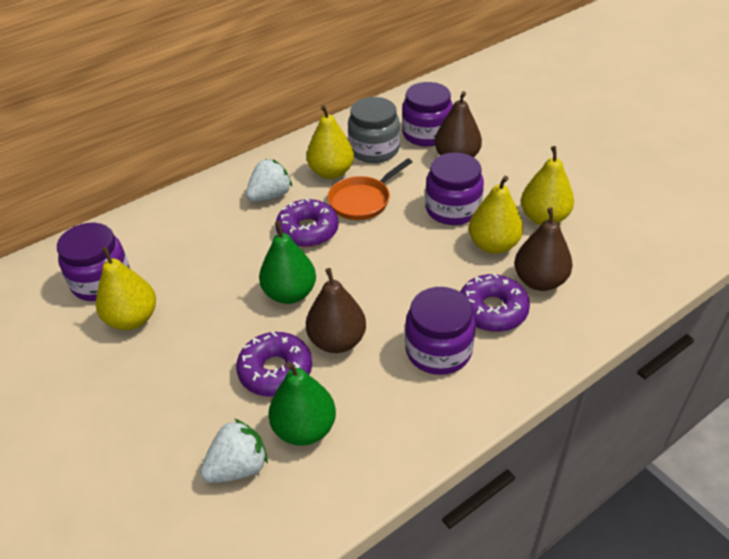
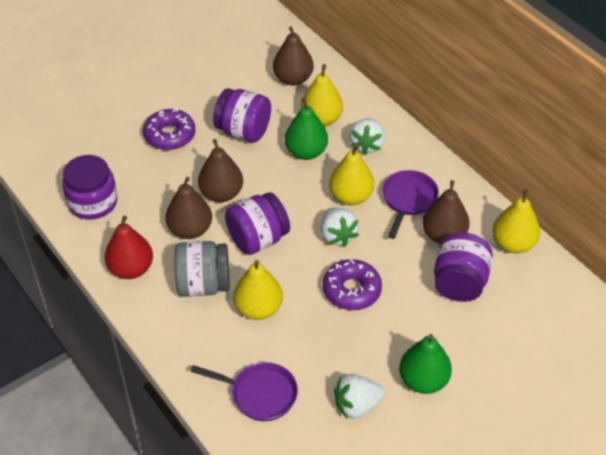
brown pear: [306,268,366,353] [435,91,482,157] [514,207,573,291] = 3 -> [166,177,212,239] [198,139,243,202] [273,26,314,85] [422,180,470,244] = 4
orange pan: [328,158,412,220] = 1 -> none = 0
purple donut: [236,332,312,397] [276,198,339,247] [460,274,530,332] = 3 -> [143,108,196,150] [323,259,382,310] = 2
purple pan: none = 0 -> [190,362,298,421] [382,170,439,239] = 2
red pear: none = 0 -> [105,215,153,279] = 1
white strawberry: [200,419,268,483] [246,159,292,202] = 2 -> [321,208,359,247] [334,374,385,419] [349,118,385,155] = 3

